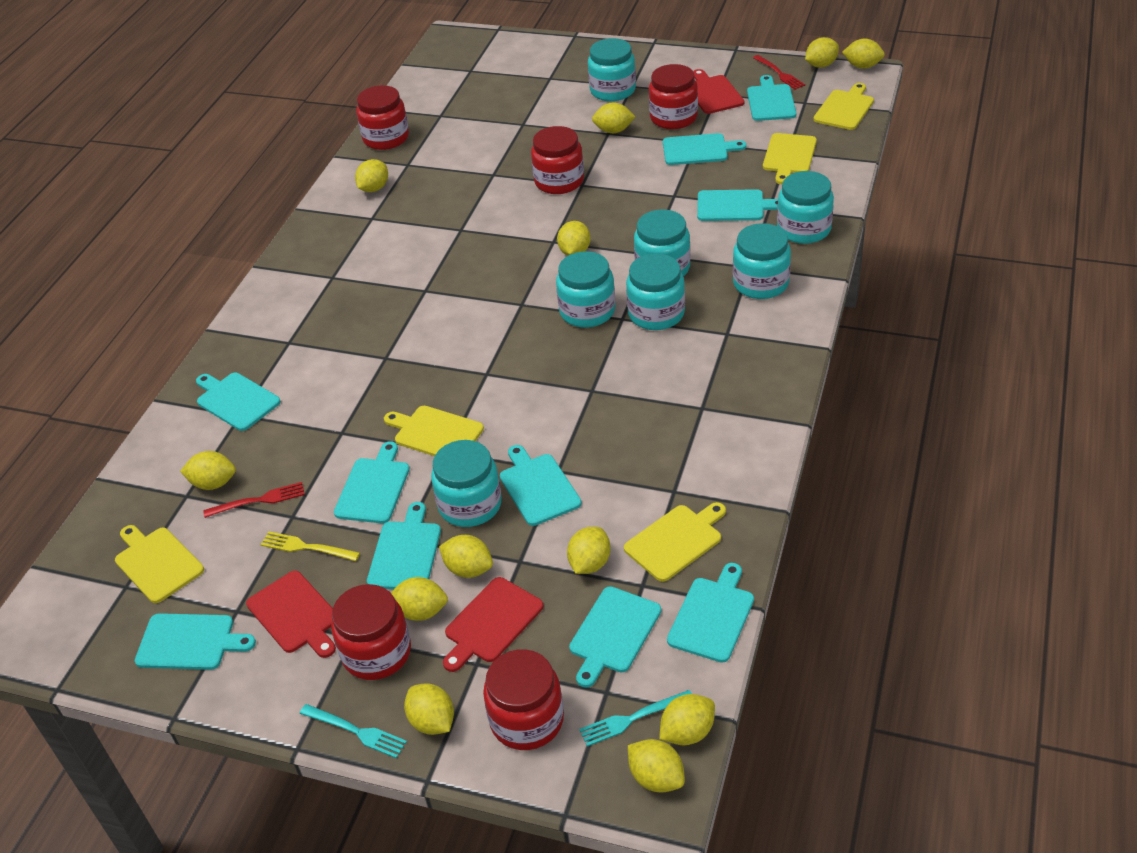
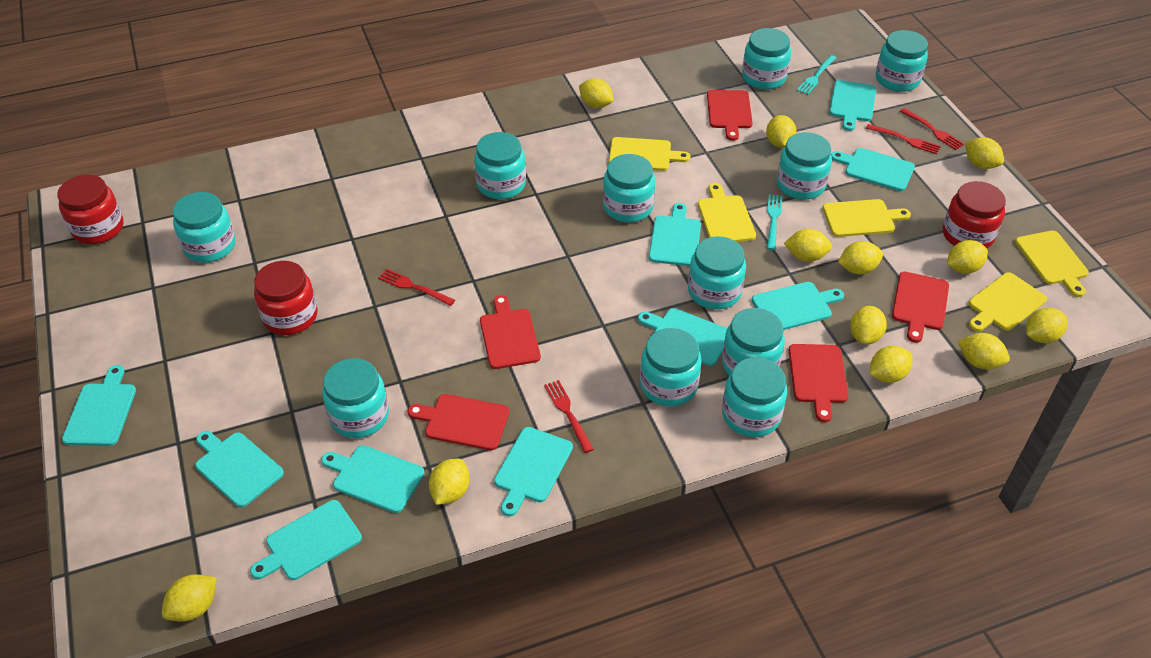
red cutting board: [246,571,336,658] [443,577,543,672] [693,69,744,114] = 3 -> [408,394,509,450] [480,295,541,369] [707,90,753,141] [789,344,848,422] [892,272,949,343] = 5
red fork: [203,482,305,518] [753,55,805,90] = 2 -> [378,269,455,306] [544,380,594,453] [866,124,941,154] [900,108,964,150] = 4
red jar: [331,584,411,680] [356,85,409,150] [483,649,564,750] [531,126,584,194] [649,64,698,129] = 5 -> [57,175,124,244] [254,261,318,335] [943,181,1006,248] = 3
turquoise jar: [431,440,502,527] [556,251,615,328] [588,38,636,101] [626,253,685,330] [634,209,690,277] [733,223,791,299] [777,171,834,244] = 7 -> [173,192,235,263] [322,358,389,438] [474,132,526,199] [603,154,655,222] [640,328,702,406] [688,236,746,309] [722,308,785,376] [722,357,787,437] [742,28,791,90] [777,132,832,200] [876,30,928,92] = 11
yellow fork: [261,531,360,561] = 1 -> none = 0

